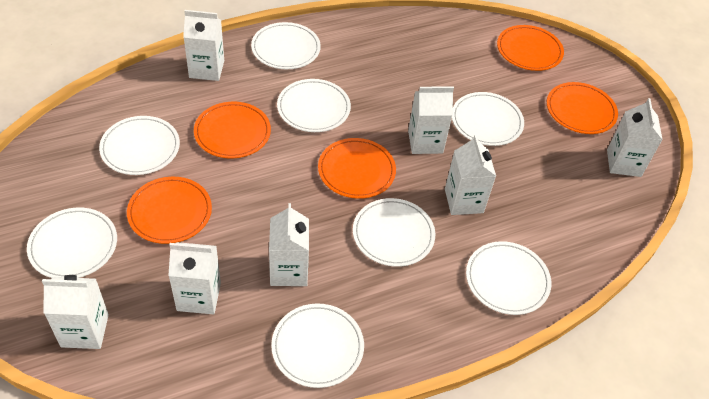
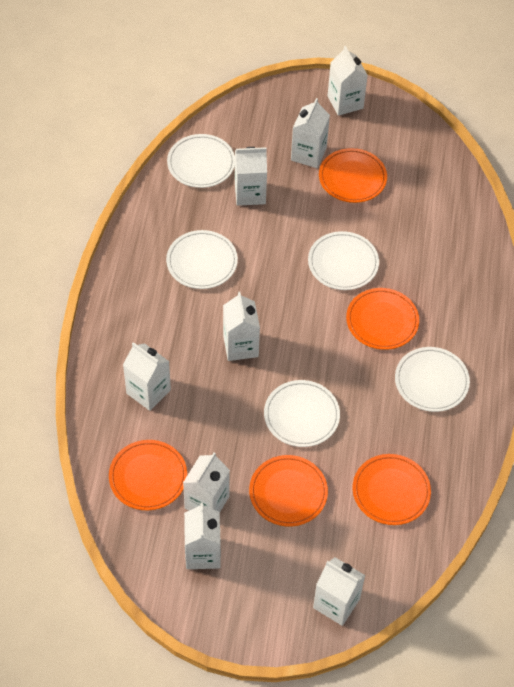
white carton: [42,275,109,349] [168,242,221,314] [183,10,224,81] [269,203,309,286] [408,86,454,154] [445,134,496,215] [607,98,663,177] = 7 -> [123,342,171,411] [183,452,230,512] [184,502,221,569] [223,292,260,361] [235,147,267,206] [291,98,330,168] [313,557,365,626] [328,46,368,116] = 8
white plate: [27,207,117,278] [99,116,180,175] [251,22,321,69] [271,303,364,388] [277,79,351,132] [353,198,435,267] [452,92,524,146] [466,241,551,315] = 8 -> [166,230,238,289] [167,134,235,188] [264,380,340,447] [308,231,379,290] [395,347,470,412] = 5

